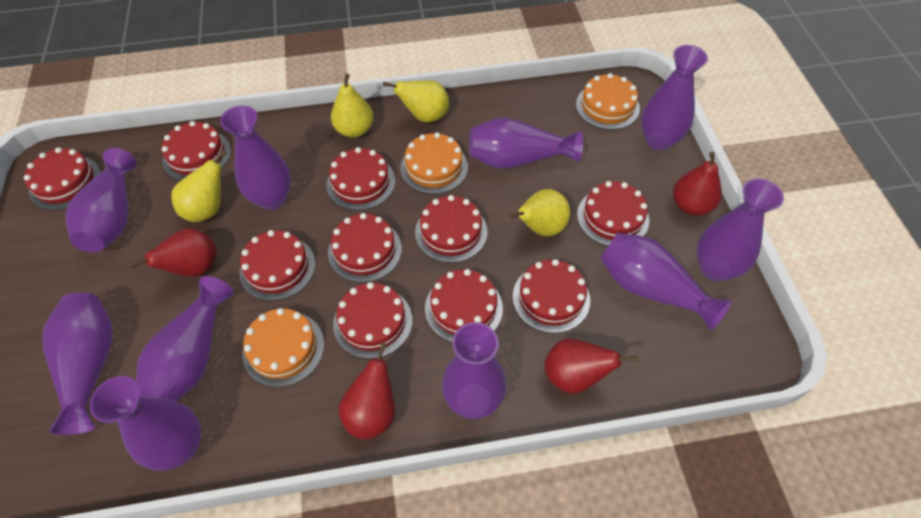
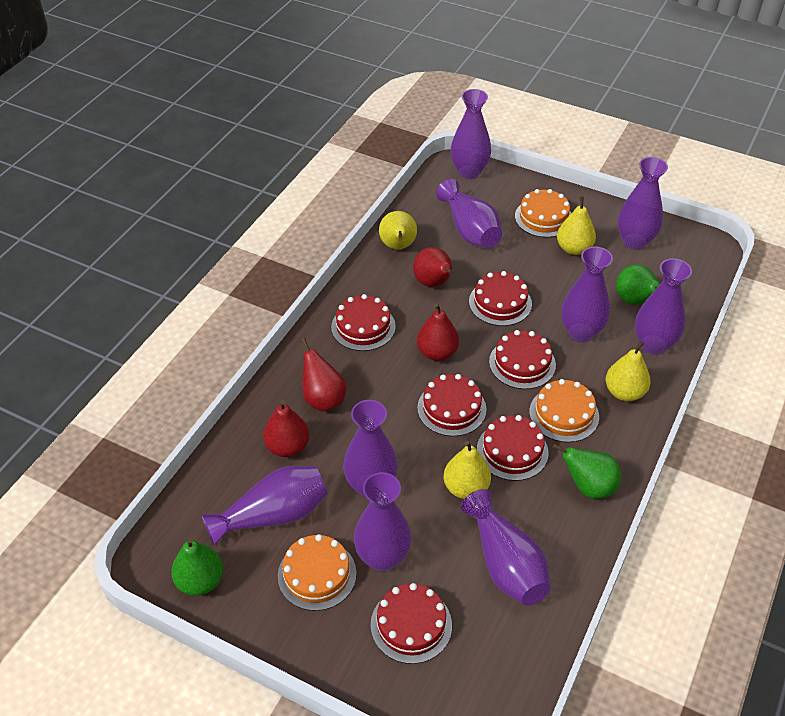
green pear: none = 0 -> [171,538,223,596] [552,444,621,499] [616,264,660,305] = 3
purple vase: [42,293,113,435] [65,148,137,252] [90,376,201,471] [136,276,234,401] [220,106,291,210] [442,322,507,419] [469,118,583,169] [600,233,731,331] [641,45,708,150] [697,179,784,281] = 10 -> [201,466,328,546] [343,400,398,497] [354,472,411,571] [436,179,502,248] [450,89,491,179] [461,489,551,606] [561,246,613,342] [618,157,668,250] [635,258,692,355] = 9
red cake: [24,147,101,210] [161,121,231,180] [239,230,315,301] [326,147,395,210] [328,213,402,282] [333,282,412,359] [415,195,488,263] [425,269,503,342] [513,259,590,333] [577,181,649,246] = 10 -> [331,294,396,351] [371,583,452,664] [417,374,487,436] [469,271,532,326] [477,415,548,481] [489,330,556,389] = 6

